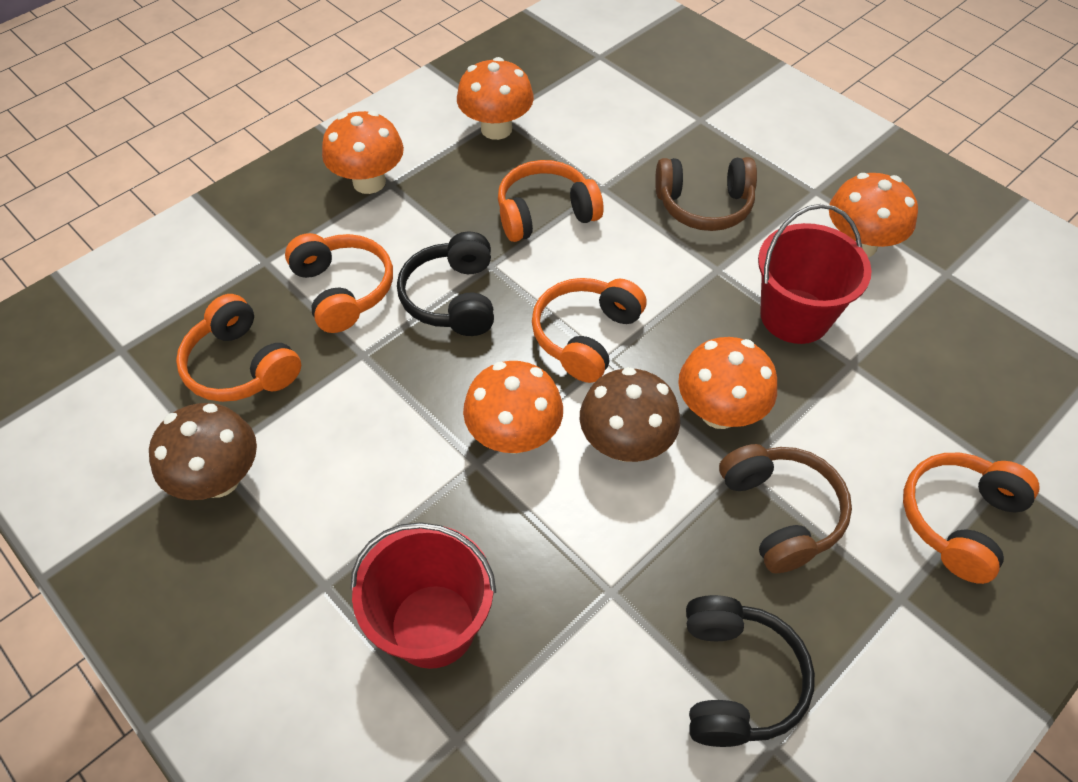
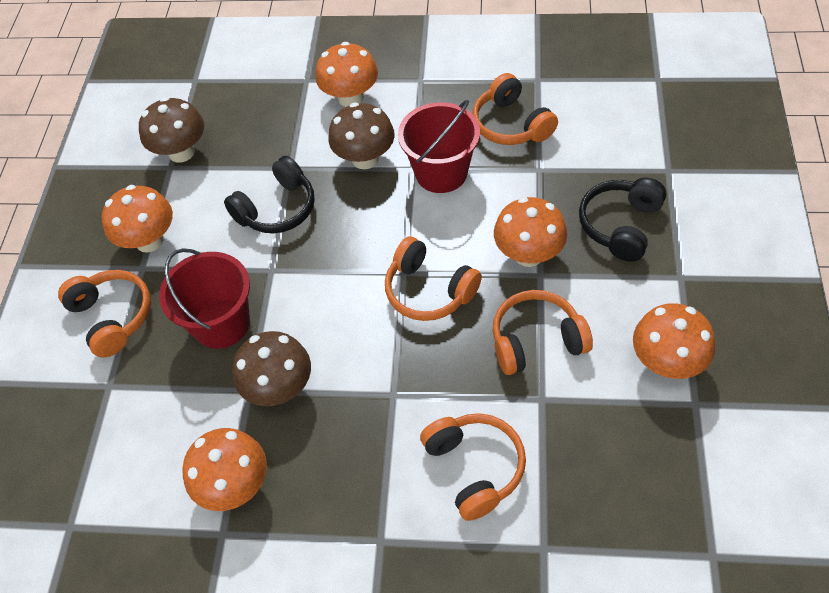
brown headphones: [655,157,757,231] [719,444,852,573] = 2 -> none = 0
brown mushroom: [149,403,257,500] [580,367,680,462] = 2 -> [139,97,204,163] [232,331,311,406] [328,103,395,169] = 3

